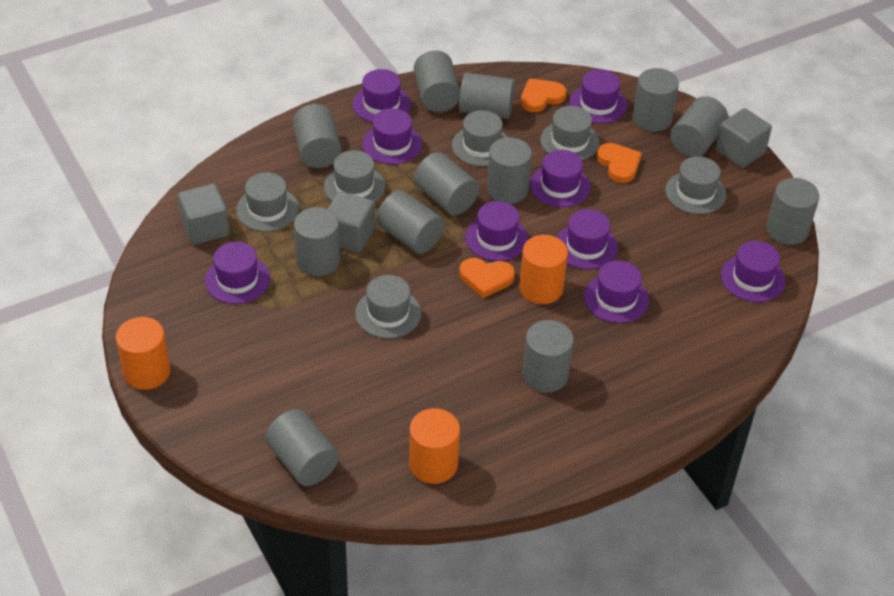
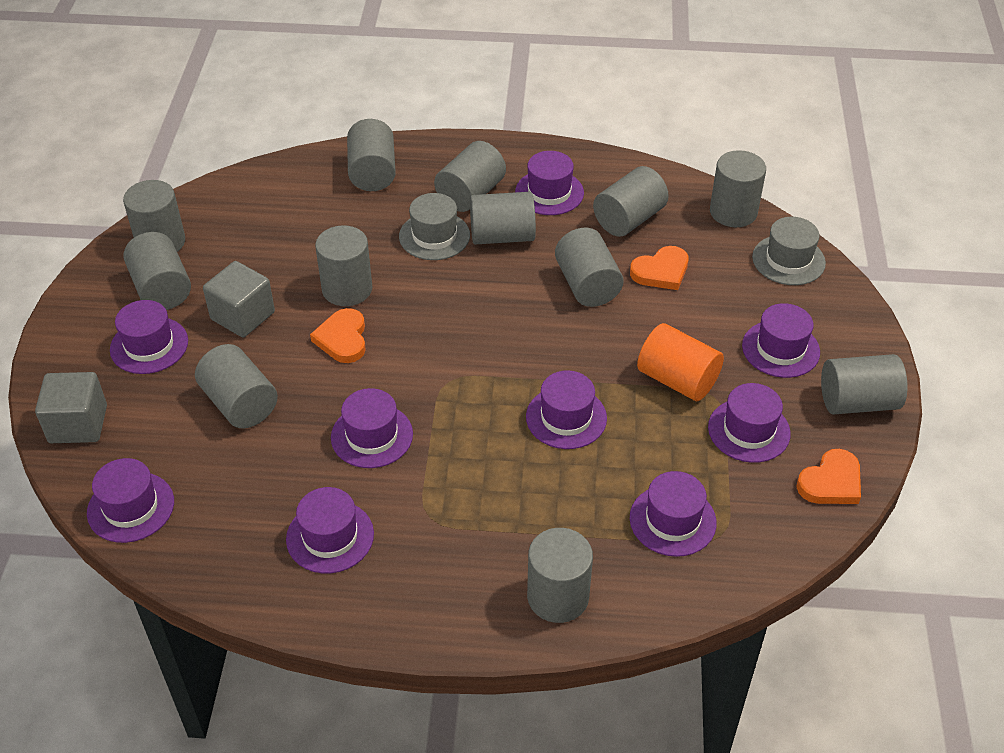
grey cube: [178,184,230,245] [328,191,375,253] [716,108,772,168] = 3 -> [35,372,107,443] [203,261,275,337] = 2
grey hat: [236,172,299,232] [324,150,385,202] [355,275,421,338] [452,110,508,166] [540,106,599,160] [665,156,726,214] = 6 -> [399,193,470,260] [752,217,826,285] = 2
orange cylinder: [116,317,171,390] [409,408,460,484] [519,235,568,304] = 3 -> [637,323,724,401] = 1

